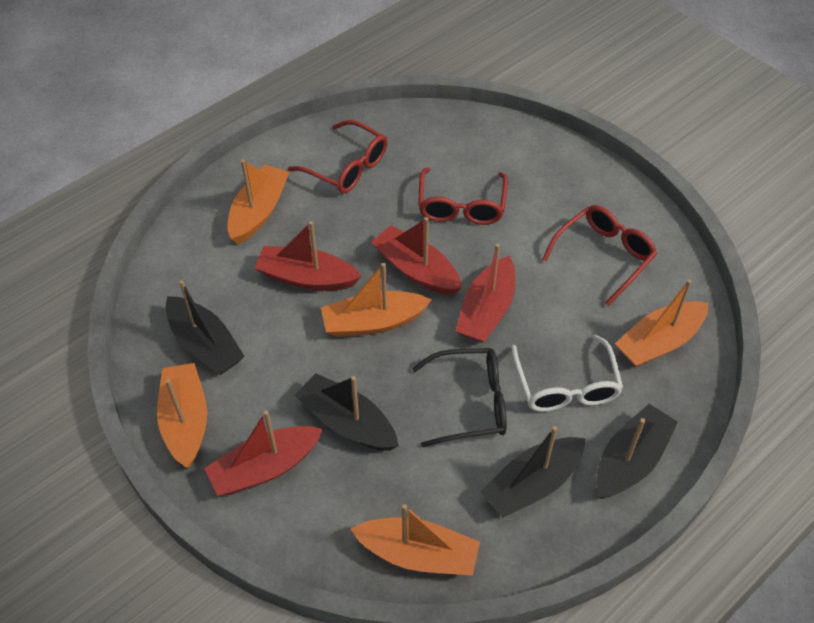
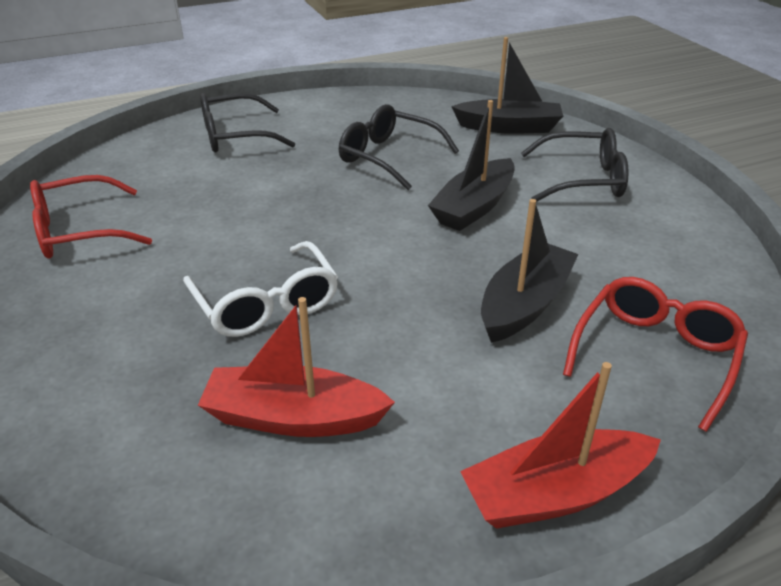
black boat: [165,280,245,375] [295,373,399,451] [480,426,585,518] [596,404,678,499] = 4 -> [428,100,515,231] [451,37,563,134] [481,199,579,343] = 3
black glasses: [412,348,507,447] = 1 -> [200,93,295,152] [339,104,459,190] [521,128,629,202] = 3
orange boat: [157,363,207,468] [227,159,289,244] [321,263,431,337] [351,504,480,576] [615,279,708,367] = 5 -> none = 0
red boat: [204,410,323,496] [254,221,362,291] [372,217,462,295] [455,244,515,343] = 4 -> [198,297,395,437] [460,362,661,529] = 2
red glasses: [288,120,388,193] [418,167,508,225] [542,205,657,306] = 3 -> [30,175,152,259] [563,277,748,432] = 2

